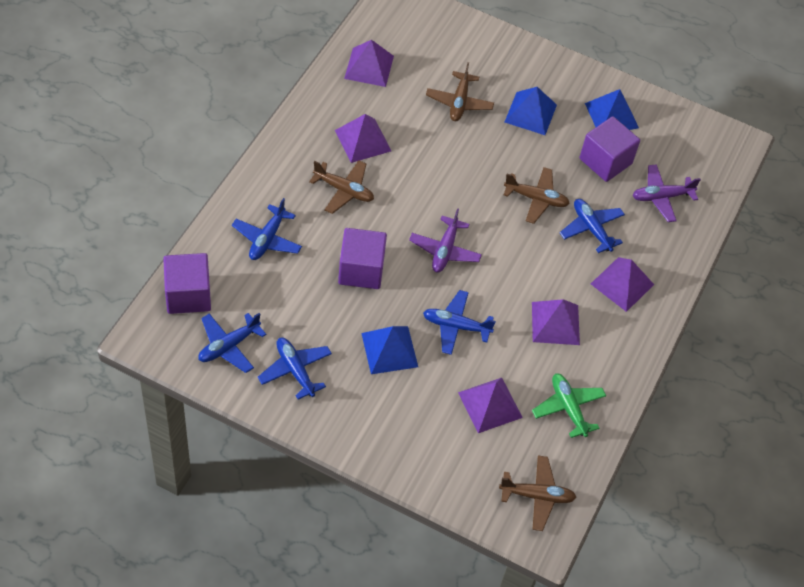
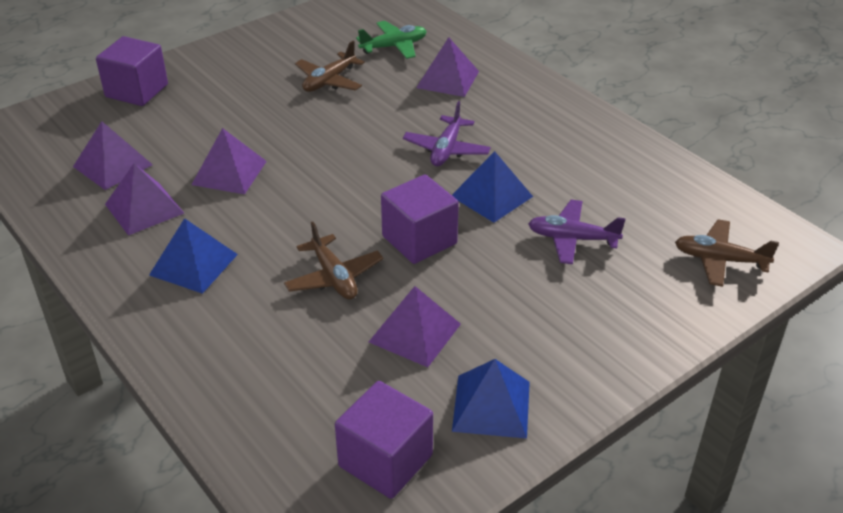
blue plane: [198,313,266,373] [232,198,302,260] [258,338,332,400] [423,290,496,355] [560,199,625,253] = 5 -> none = 0
brown plane: [309,160,374,214] [426,62,494,121] [499,456,576,531] [504,167,570,224] = 4 -> [284,222,383,300] [295,41,365,92] [675,219,779,287] = 3

